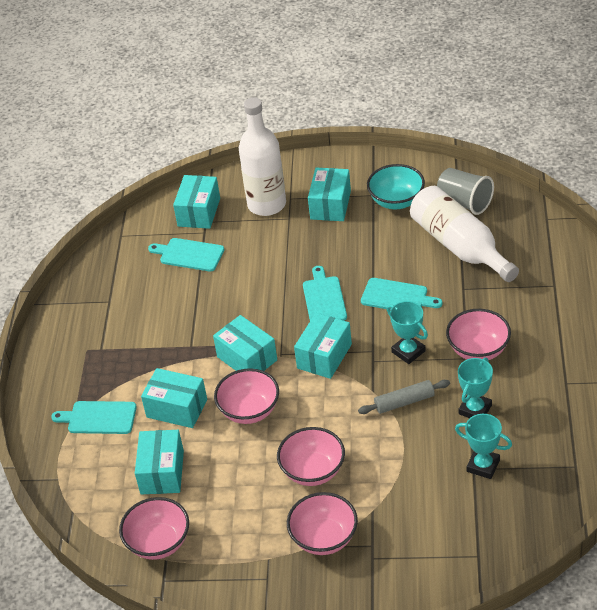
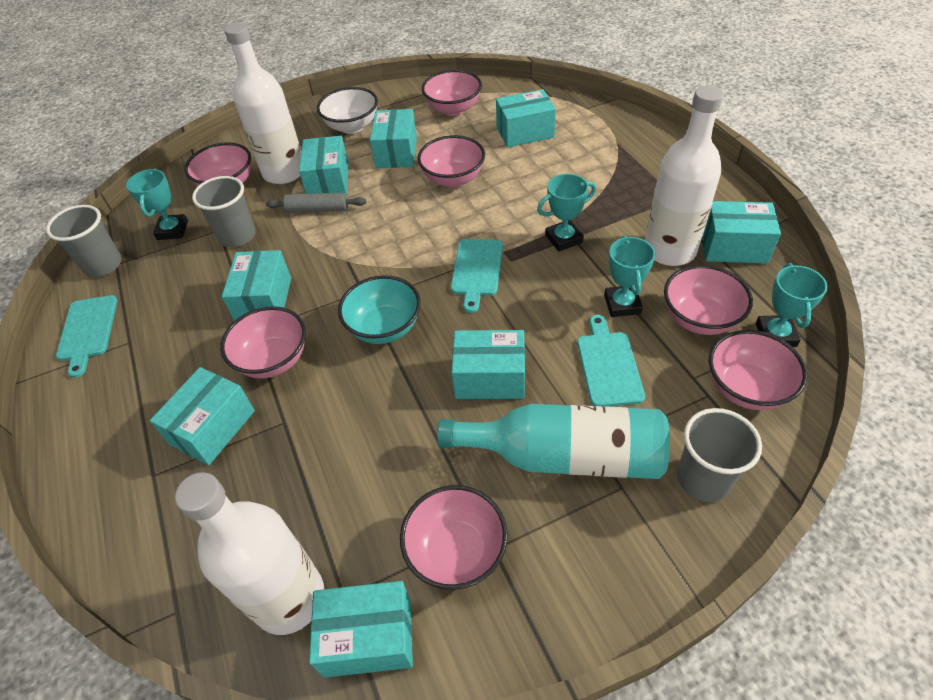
grey cup: [437,168,494,215] = 1 -> [46,205,122,277] [192,176,256,247] [677,408,762,502] = 3
pink bowl: [119,497,189,560] [214,368,279,424] [277,427,345,486] [287,492,358,555] [446,309,511,360] = 5 -> [184,142,251,186] [220,306,306,379] [400,485,508,590] [418,135,485,188] [422,70,482,116] [664,265,753,335] [709,330,807,410] = 7
turquoise bottle: none = 0 -> [437,404,670,479] = 1
turquoise box: [135,430,184,495] [141,368,207,428] [173,175,220,229] [213,315,277,371] [294,313,352,379] [308,168,351,221] = 6 -> [150,367,255,465] [222,250,291,321] [299,136,349,195] [309,581,413,678] [370,109,417,168] [452,330,525,399] [496,89,556,147] [702,201,781,264] = 8
turquoise cutting board: [51,401,137,434] [148,238,224,271] [303,266,347,321] [361,278,442,310] = 4 -> [56,295,118,378] [451,239,503,313] [577,315,645,407] = 3
turquoise trophy: [387,301,428,364] [455,414,512,479] [458,357,493,418] = 3 -> [126,169,188,240] [537,174,596,252] [604,235,655,317] [756,263,827,347] = 4
white bottle: [239,97,286,216] [410,186,519,282] = 2 -> [175,472,324,635] [224,23,301,184] [645,85,724,266] = 3
white bowl: none = 0 -> [317,87,378,134] = 1

